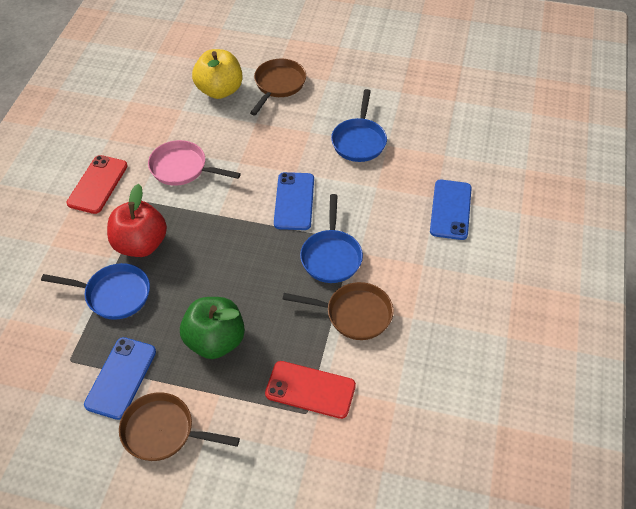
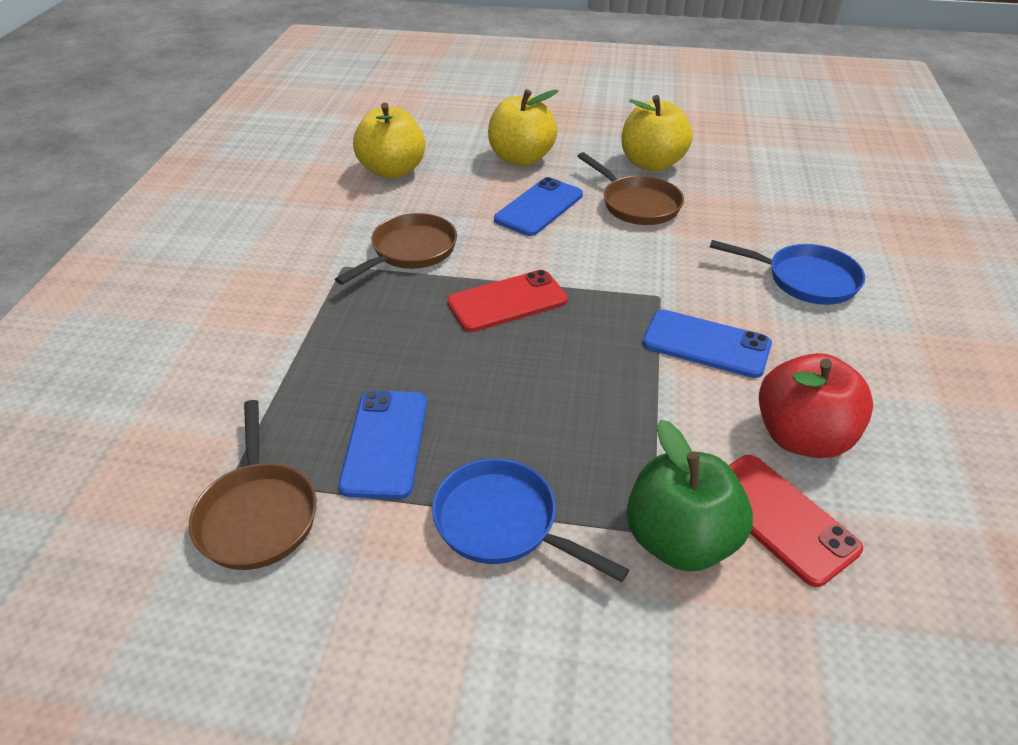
blue pan: [41,263,150,320] [300,194,363,283] [331,89,387,162] = 3 -> [432,459,629,582] [710,240,865,305] = 2
pink pan: [148,140,241,186] = 1 -> none = 0
yellow apple: [192,49,243,99] = 1 -> [353,103,425,179] [488,89,558,166] [621,95,693,172] = 3

